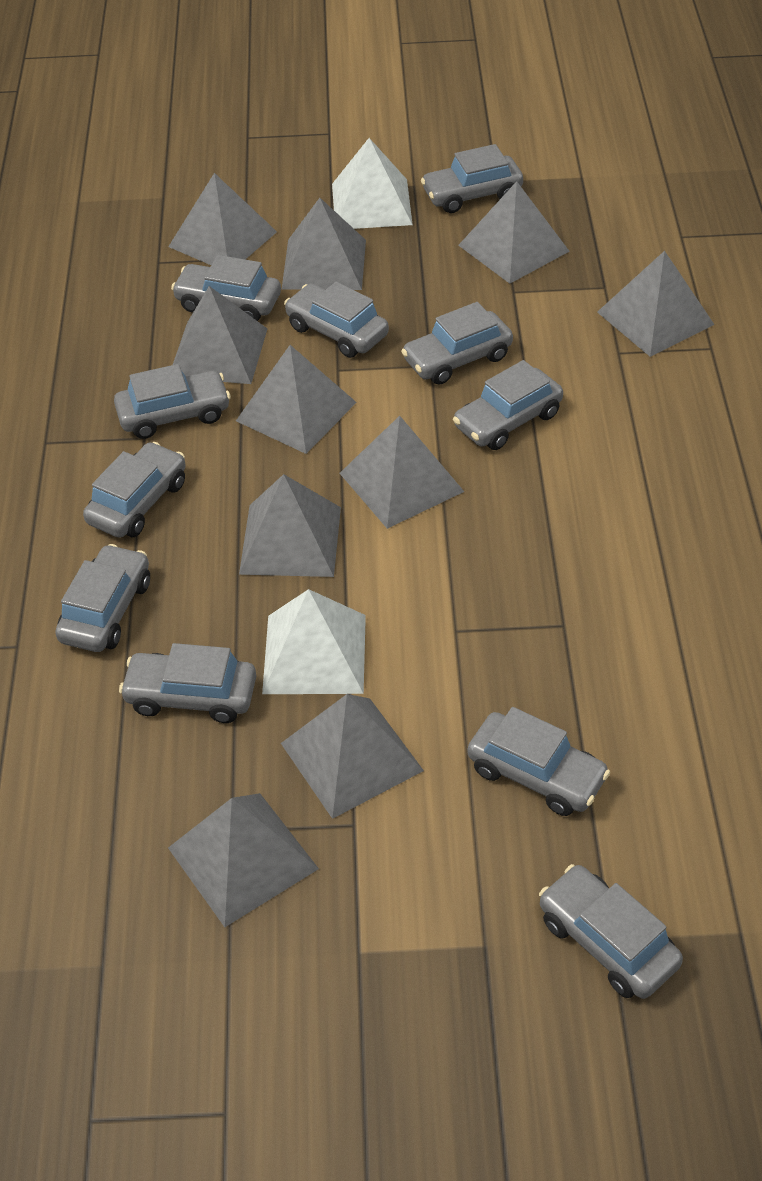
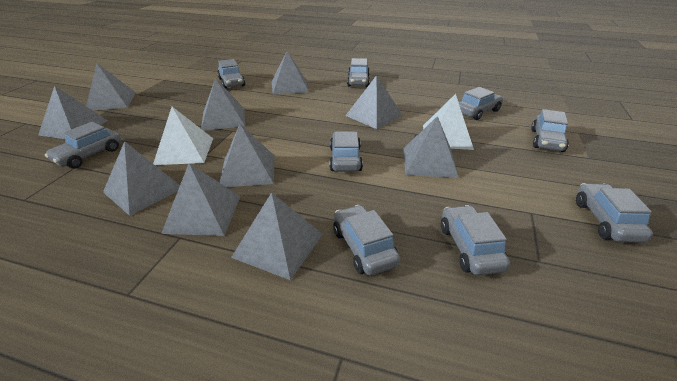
grey car: [55,544,150,652] [83,442,186,538] [114,364,231,439] [119,643,256,723] [171,255,281,321] [284,282,389,358] [401,302,513,385] [421,144,523,213] [453,360,563,450] [467,707,610,816] [539,864,683,999] = 11 -> [45,122,121,169] [217,59,245,89] [330,131,363,172] [333,205,400,275] [347,58,370,87] [441,205,510,275] [459,87,503,120] [531,109,569,152] [576,183,653,243] = 9

